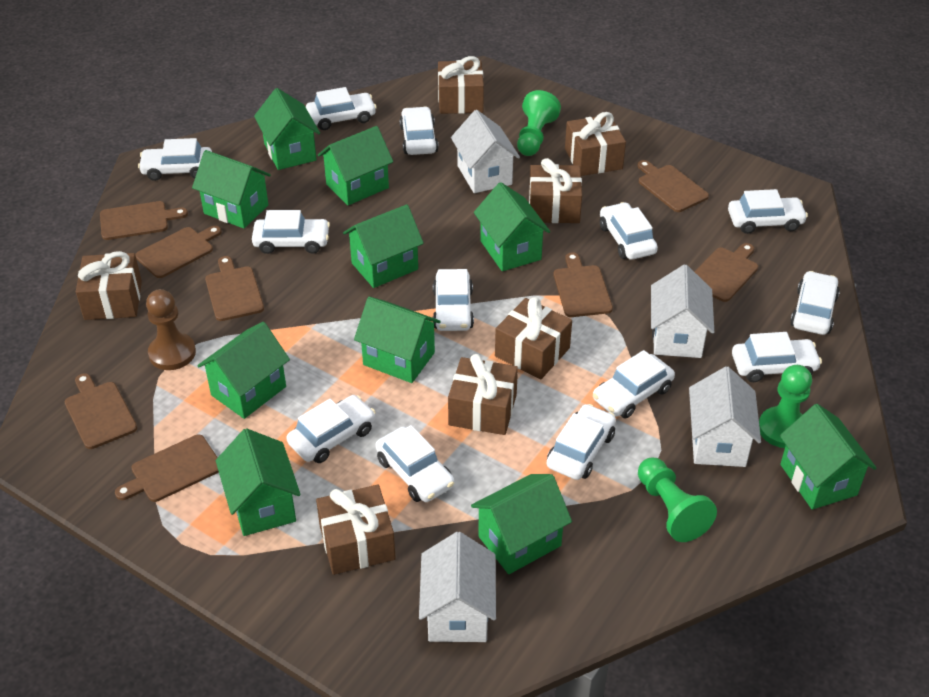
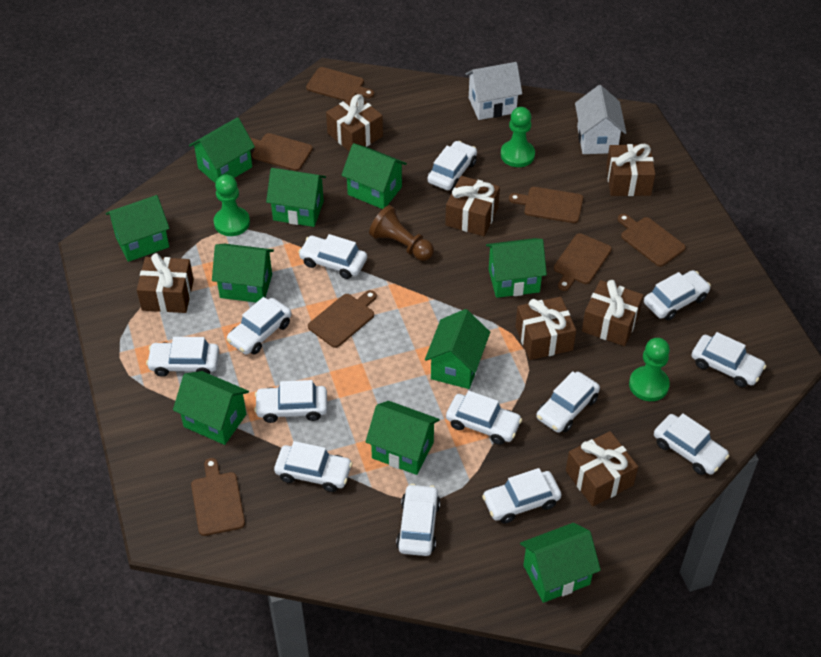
brown cutting board: [65,373,137,449] [100,201,188,240] [115,435,219,502] [135,226,222,278] [205,256,264,321] [554,252,613,317] [637,160,709,212] [694,243,758,302] = 8 -> [191,458,245,536] [250,133,313,171] [306,67,374,101] [308,290,377,348] [509,187,583,223] [554,233,612,291] [618,214,686,267] = 7
white house: [419,532,496,642] [451,110,520,193] [651,265,714,358] [689,366,761,467] = 4 -> [466,62,522,120] [575,85,626,154] = 2

